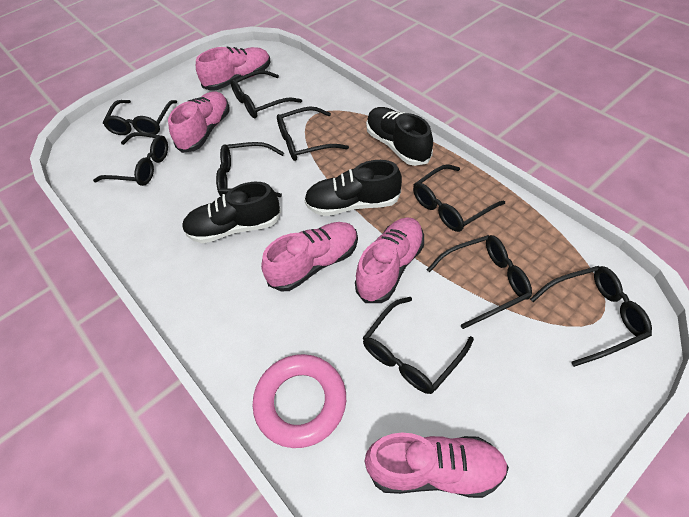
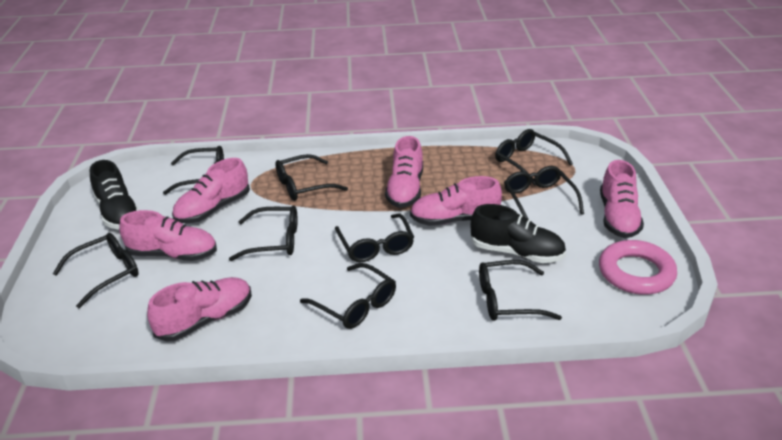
black shoe: [182,182,281,243] [304,160,402,216] [366,107,433,166] = 3 -> [90,160,139,230] [470,204,566,263] = 2
pink shoe: [168,91,230,153] [196,46,271,91] [261,222,358,292] [355,217,424,303] [365,433,509,498] = 5 -> [119,210,217,261] [147,277,252,342] [172,158,250,223] [385,136,423,208] [410,176,502,226] [600,160,644,238] = 6

